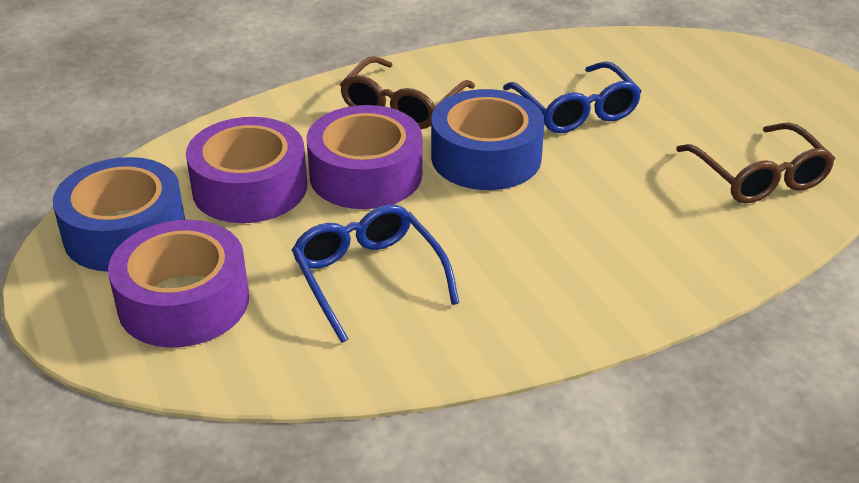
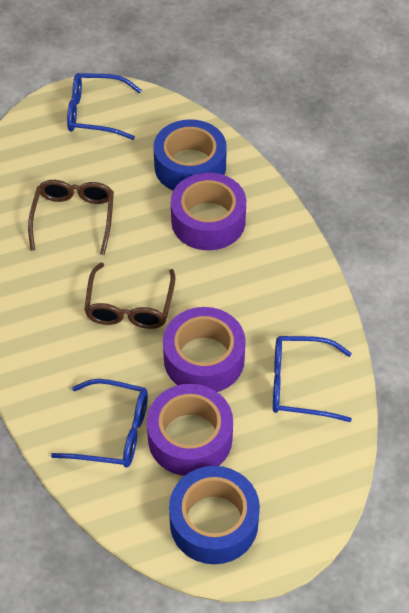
blue glasses: [292,204,459,343] [503,61,642,133] = 2 -> [51,379,148,467] [67,73,142,140] [273,336,352,422] = 3

